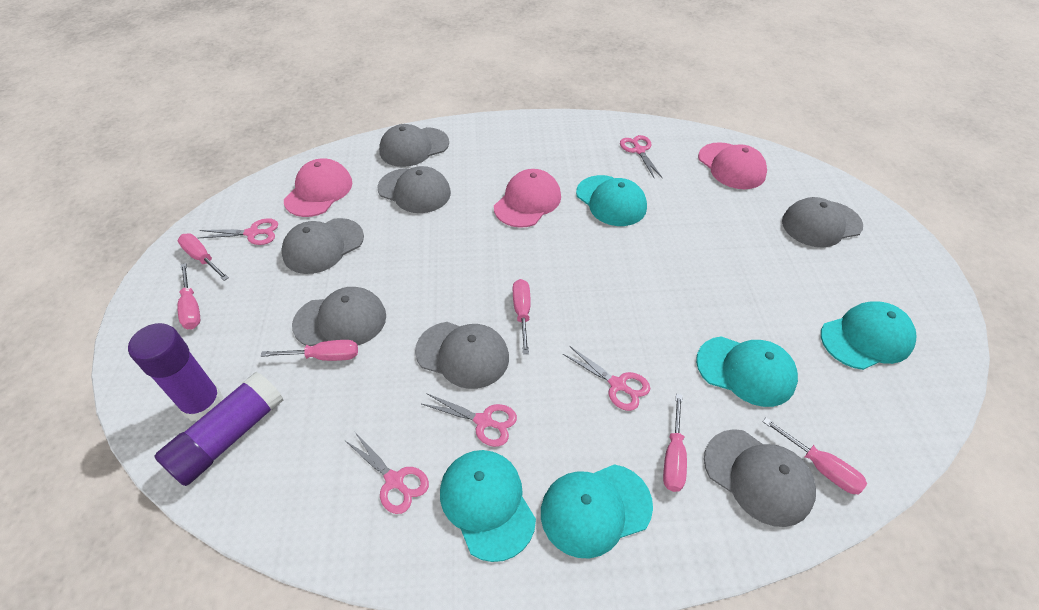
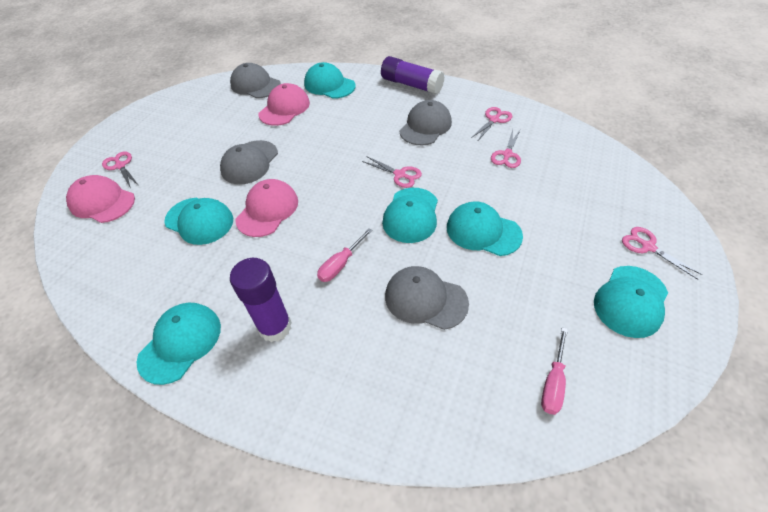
grey cap: [281,218,364,274] [292,287,386,346] [377,166,451,213] [379,124,449,167] [415,322,509,389] [704,429,816,527] [782,197,863,248] = 7 -> [220,140,278,184] [230,63,281,98] [385,266,469,330] [399,100,452,146] = 4
pink screwdriver: [178,233,229,281] [178,263,200,329] [261,340,358,361] [513,279,530,354] [663,394,687,492] [762,418,867,494] = 6 -> [317,228,373,282] [541,327,568,415] = 2
turquoise cap: [440,450,536,562] [541,464,653,558] [576,175,647,226] [696,336,798,407] [821,302,916,370] = 5 -> [137,303,221,385] [164,198,233,245] [304,62,356,99] [382,188,438,243] [447,201,523,256] [594,266,668,338] = 6

